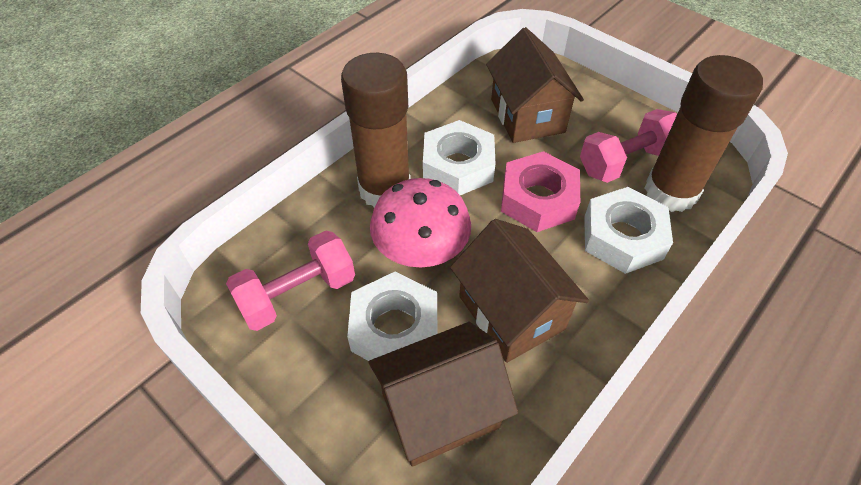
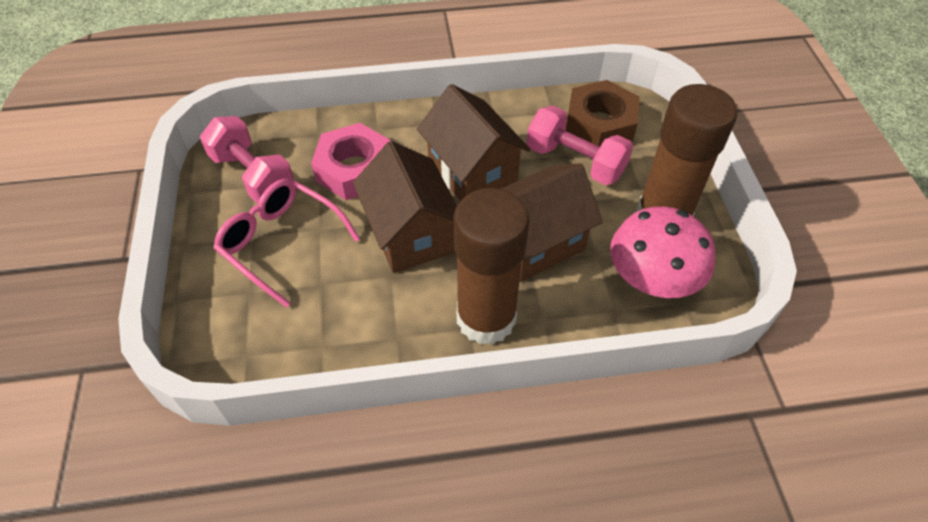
brown nut: none = 0 -> [566,80,640,147] = 1
pink glasses: none = 0 -> [213,179,360,308] = 1
white nut: [347,272,438,361] [423,120,496,195] [584,187,673,274] = 3 -> none = 0

